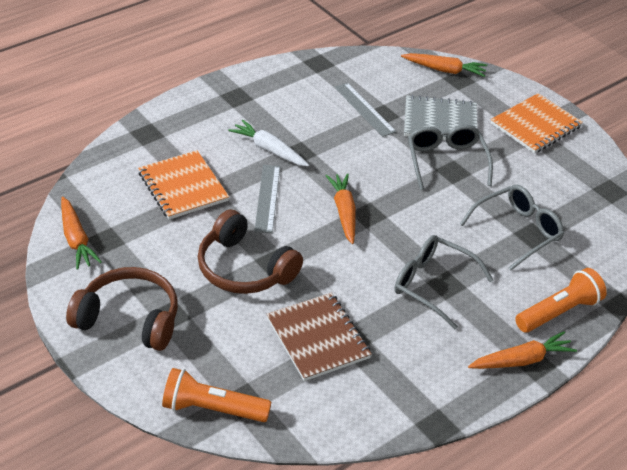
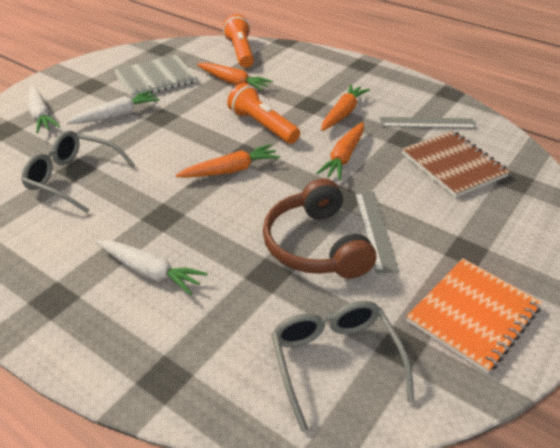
brown headphones: [66,267,178,351] [198,209,303,294] = 2 -> [263,178,376,279] = 1
grey glasses: [394,235,493,329] [408,125,493,190] [460,185,564,270] = 3 -> [21,130,135,213] [271,301,414,432] = 2
orange notebook: [138,150,229,220] [491,93,583,153] = 2 -> [406,259,542,374] = 1
white carrot: [228,120,309,166] = 1 -> [29,86,60,133] [66,90,160,124] [95,240,208,295] = 3

